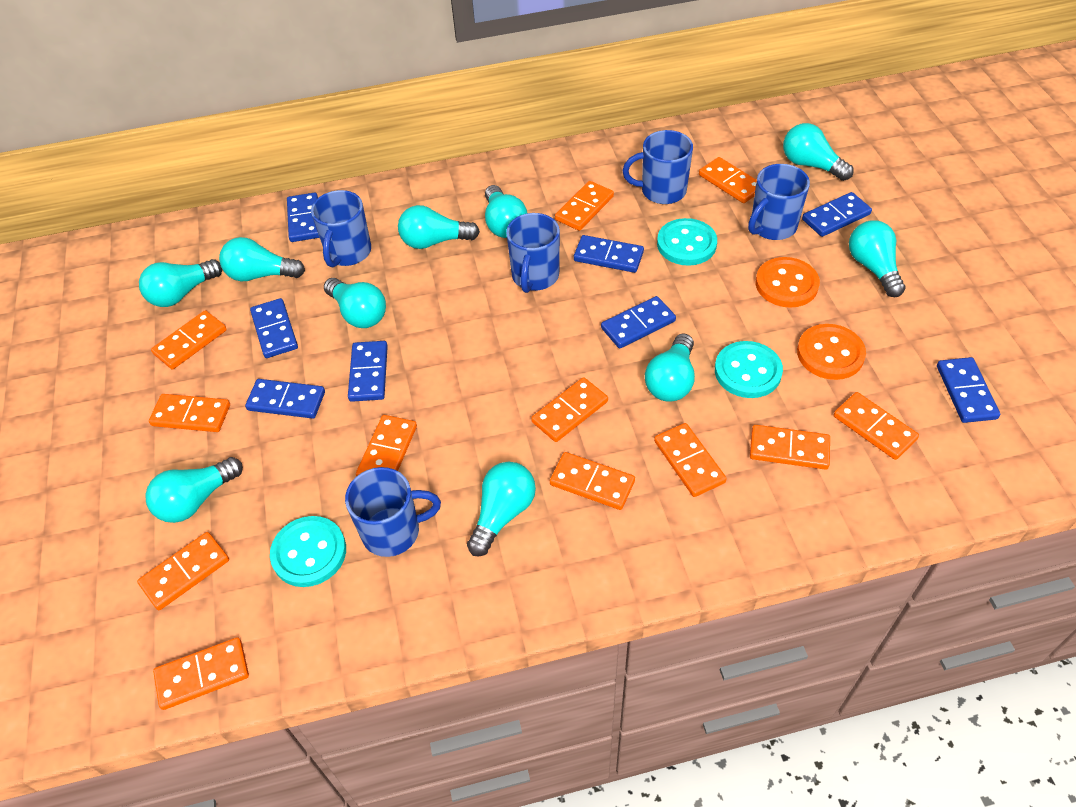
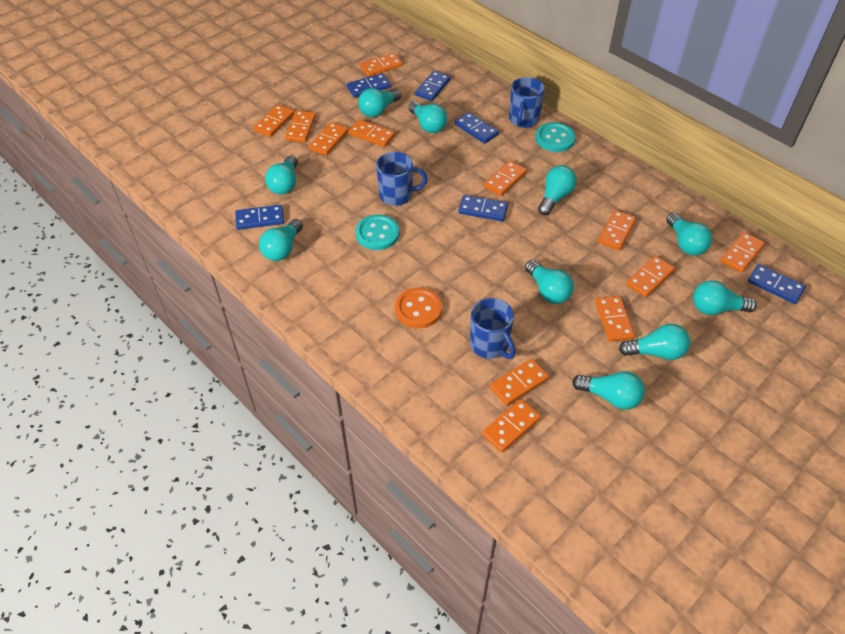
blue domino: [245,379,325,419] [250,298,298,358] [287,193,319,242] [348,341,388,402] [574,235,644,273] [601,296,676,349] [802,192,872,237] [937,357,1000,423] = 8 -> [235,205,284,230] [347,73,391,98] [415,71,451,101] [455,112,499,144] [458,195,508,221] [748,264,806,304] = 6
blue mug: [311,190,371,267] [345,467,441,557] [506,213,560,293] [622,130,693,204] [748,164,810,240] = 5 -> [376,152,428,206] [470,298,515,359] [509,77,545,128] = 3
orange button: [756,257,820,308] [797,324,866,380] = 2 -> [395,287,442,328] = 1
turquoise button: [270,516,346,587] [657,218,717,266] [715,341,783,398] = 3 -> [356,214,400,250] [536,122,576,152] = 2

